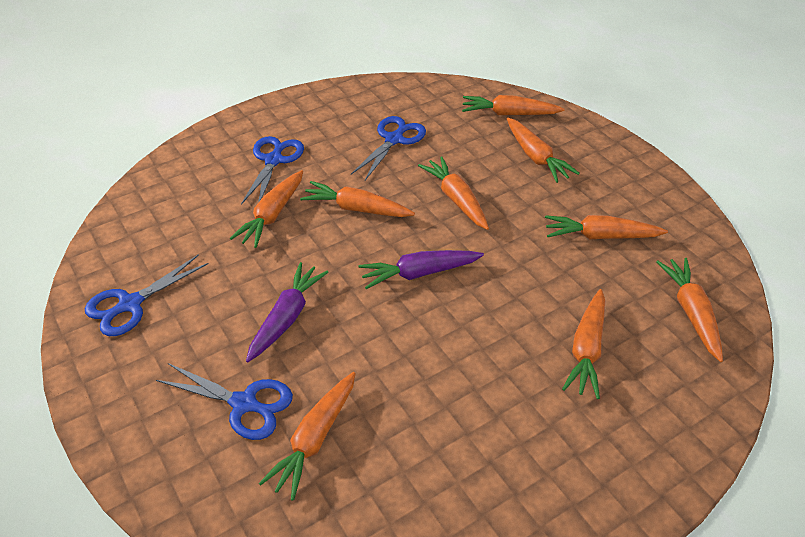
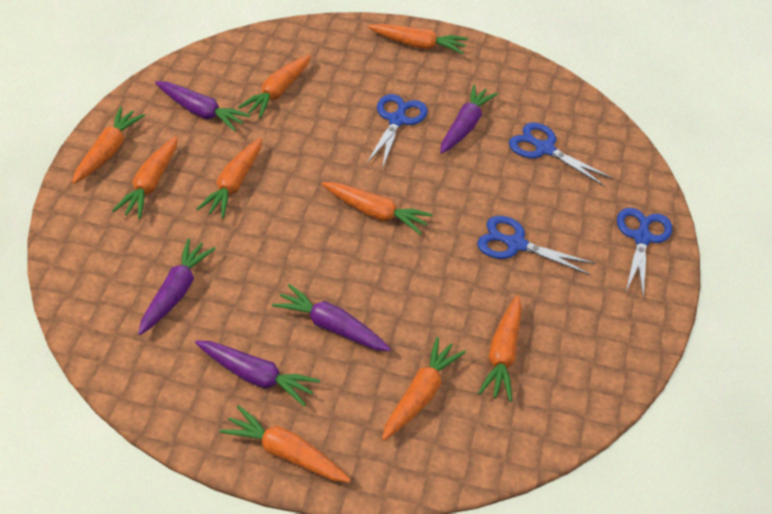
purple carrot: [246,262,328,362] [358,250,484,289] = 2 -> [138,239,216,335] [155,81,251,132] [195,340,320,407] [272,284,391,351] [440,85,498,154] = 5

